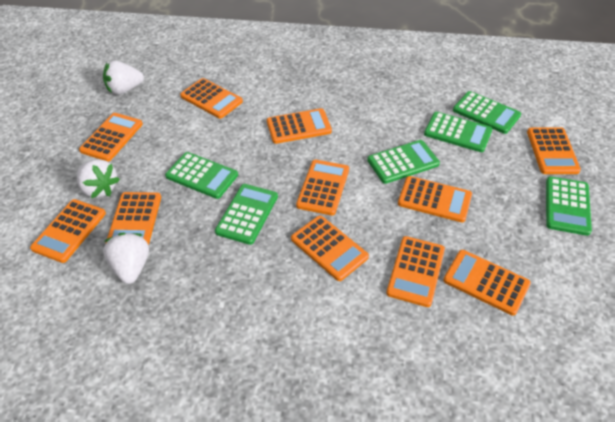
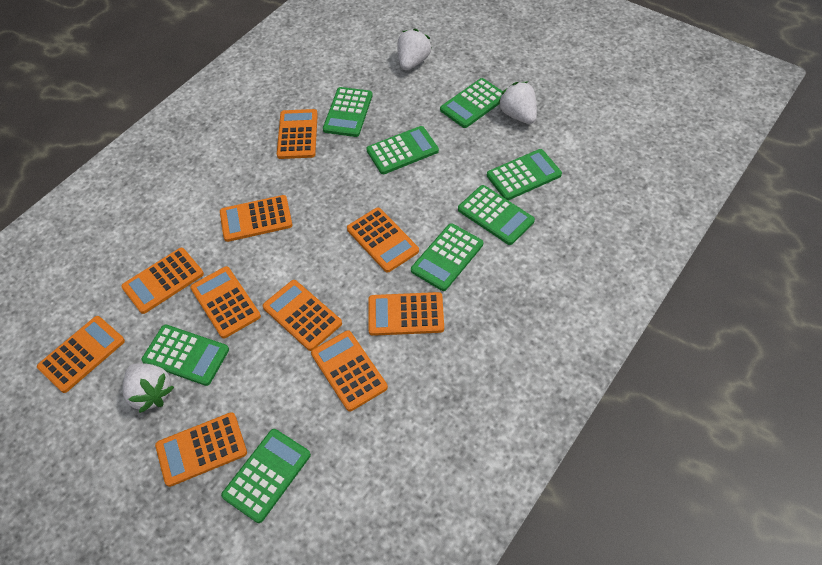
green calculator: [165,152,238,199] [215,184,278,245] [367,140,440,184] [424,112,493,152] [453,91,521,134] [546,176,592,236] = 6 -> [141,324,229,386] [221,429,311,523] [323,87,373,137] [366,126,439,174] [411,223,483,291] [440,78,503,128] [458,185,535,245] [487,149,562,200] = 8
orange calculator: [30,199,106,263] [79,113,143,162] [106,192,161,245] [180,78,243,119] [267,108,332,144] [291,216,369,281] [296,160,349,215] [386,236,445,307] [398,176,472,222] [443,250,531,316] [527,127,581,174] = 11 -> [37,316,125,393] [121,248,204,314] [155,412,247,487] [190,266,261,338] [220,195,293,242] [262,280,342,351] [277,109,318,159] [311,330,388,411] [347,208,419,272] [368,292,444,336] = 10

